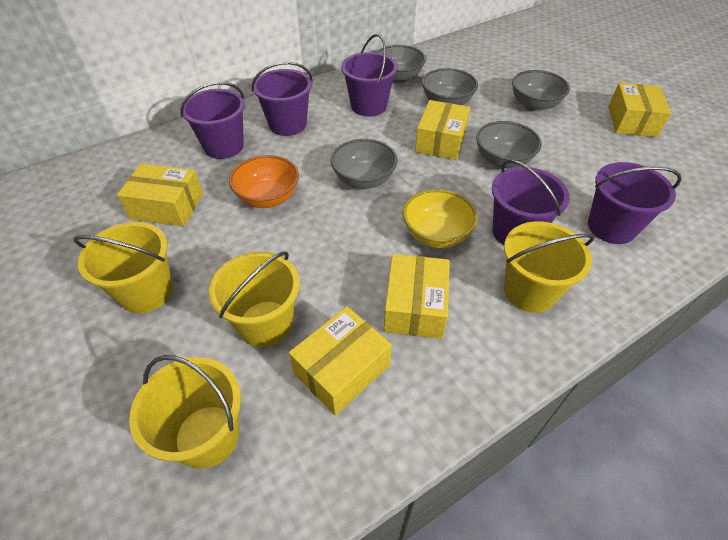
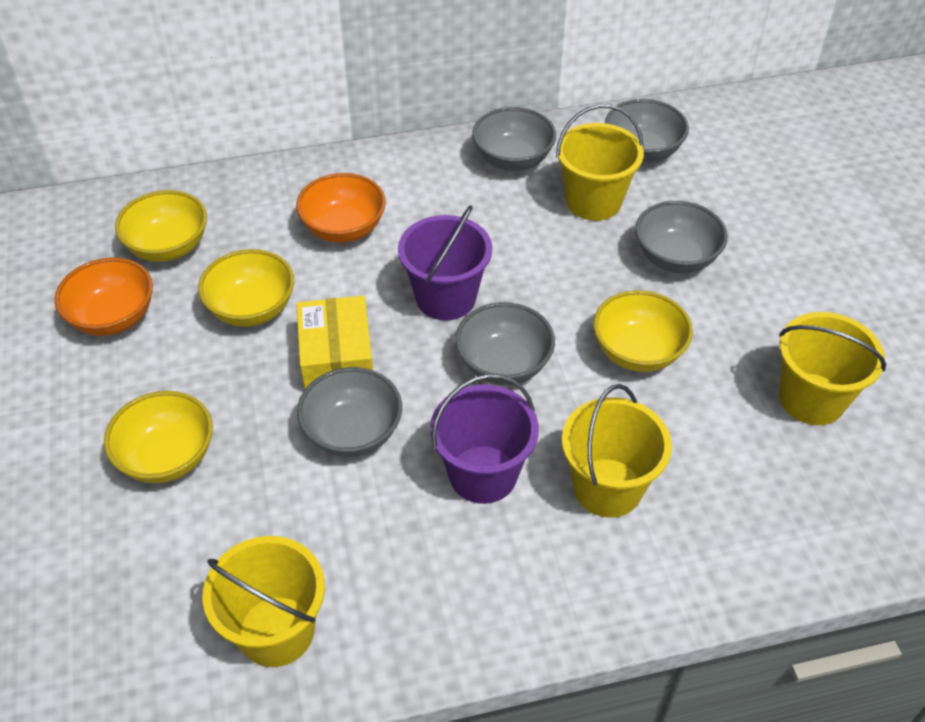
orange bowl: [229,155,299,208] = 1 -> [54,258,153,336] [296,173,386,243] = 2
purple bucket: [180,82,245,159] [251,62,313,136] [341,34,398,116] [492,160,570,245] [588,162,682,244] = 5 -> [398,205,492,321] [430,374,539,504] = 2
yellow bowl: [402,189,478,248] = 1 -> [104,391,213,483] [115,190,207,262] [198,249,294,327] [593,290,693,372] = 4
yellow box: [117,163,203,227] [289,306,392,416] [384,254,450,339] [415,100,470,160] [608,83,671,137] = 5 -> [296,296,373,390] = 1

